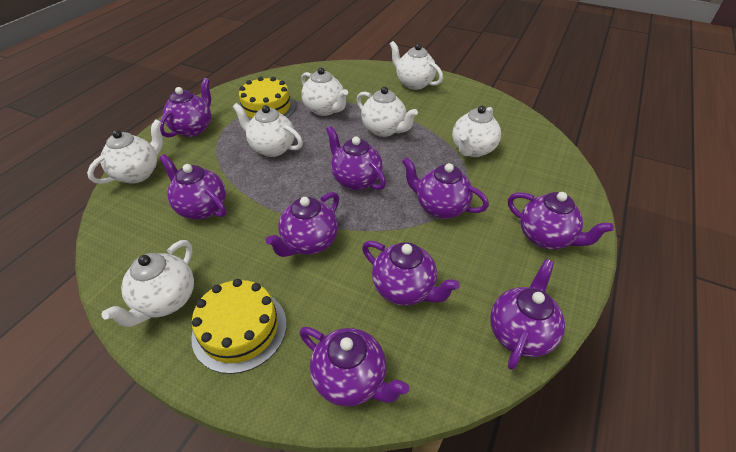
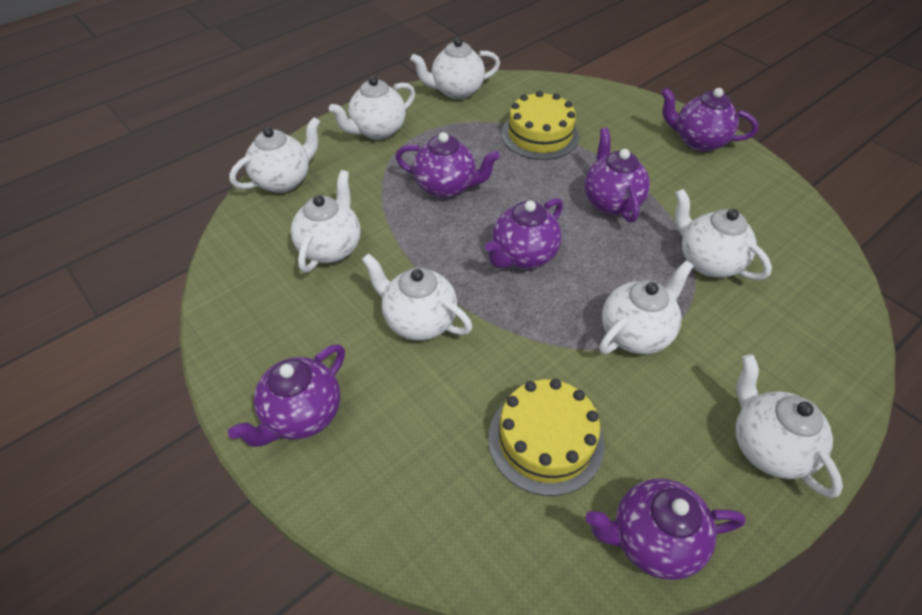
purple teapot: [159,154,226,219] [160,78,211,138] [266,192,339,257] [300,327,409,407] [326,126,386,190] [362,241,460,306] [402,157,489,219] [490,259,565,370] [508,192,614,249] = 9 -> [228,344,345,447] [395,132,500,198] [485,198,563,269] [584,128,650,223] [585,478,746,580] [661,88,759,152] = 6
white teapot: [87,119,163,184] [101,240,194,327] [233,103,303,157] [301,68,348,116] [356,87,418,137] [390,41,443,90] [452,106,501,157] = 7 -> [229,117,320,193] [291,170,361,272] [329,76,415,140] [362,253,473,340] [411,38,500,99] [599,260,694,354] [675,189,772,280] [735,354,843,498] = 8

